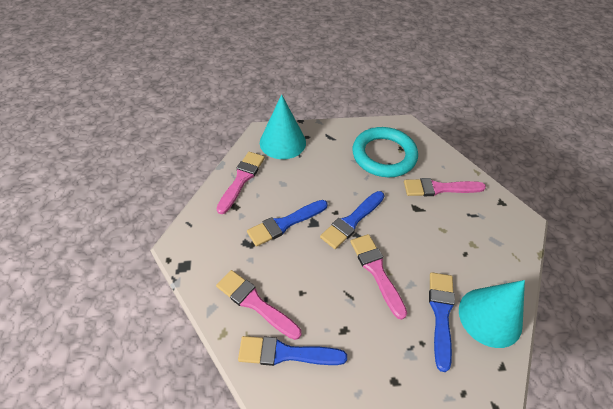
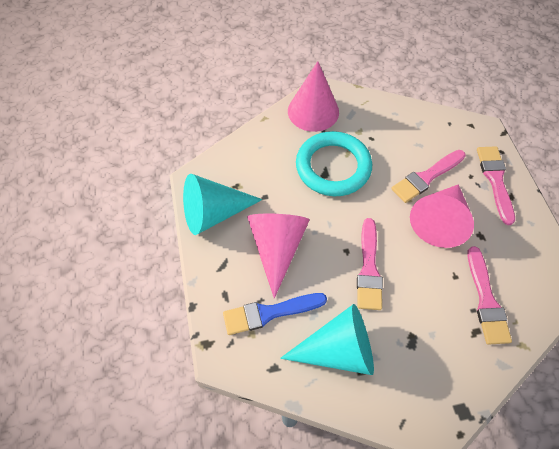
blue brush: [238,336,347,366] [247,200,328,247] [320,191,384,249] [429,272,455,372] = 4 -> [223,293,327,335] = 1
pink cone: none = 0 -> [247,214,310,299] [288,61,339,132] [410,184,474,248] = 3

